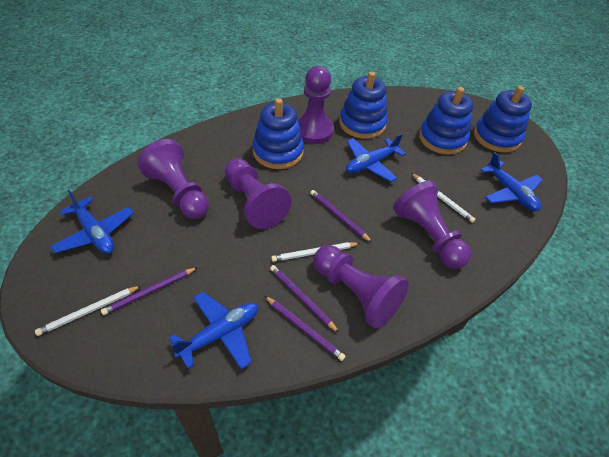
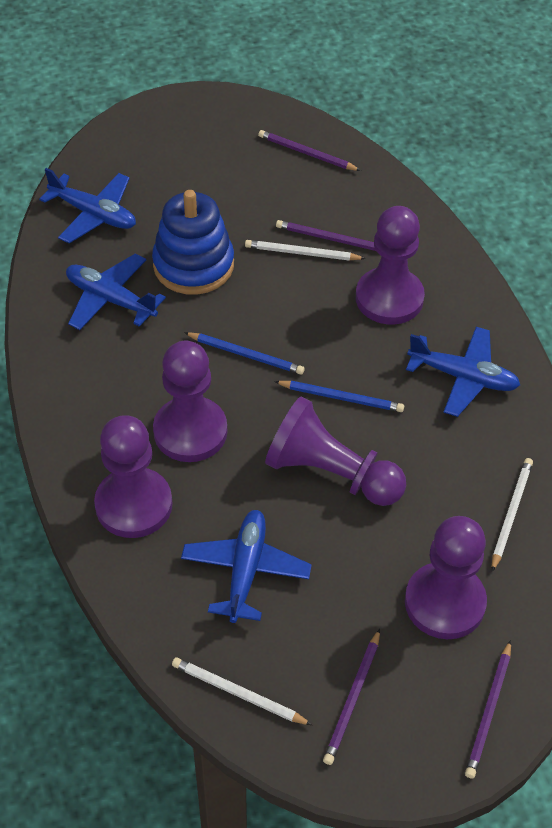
blue pencil: none = 0 -> [184,332,305,375] [274,381,404,412] = 2
blue stacking toy: [253,98,304,169] [339,71,388,139] [419,87,473,155] [474,86,532,153] = 4 -> [152,190,234,295] = 1

